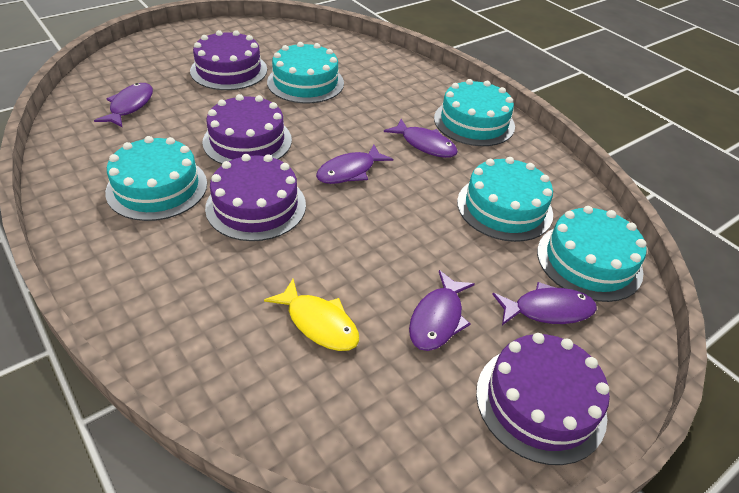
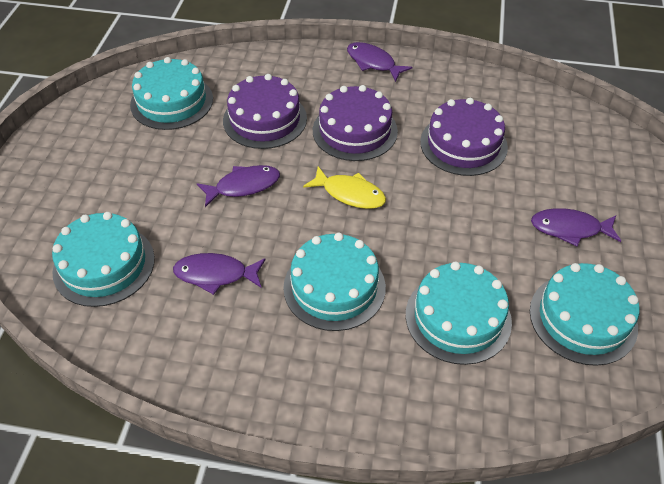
purple cake: [190,30,267,90] [202,94,292,164] [205,154,306,241] [476,333,610,465] = 4 -> [223,74,307,149] [313,85,398,161] [420,98,508,176] = 3
purple fish: [94,83,153,127] [316,144,393,184] [384,119,458,158] [409,270,475,351] [492,282,597,325] = 5 -> [173,253,266,295] [197,165,280,207] [347,42,412,82] [531,208,621,247] = 4

